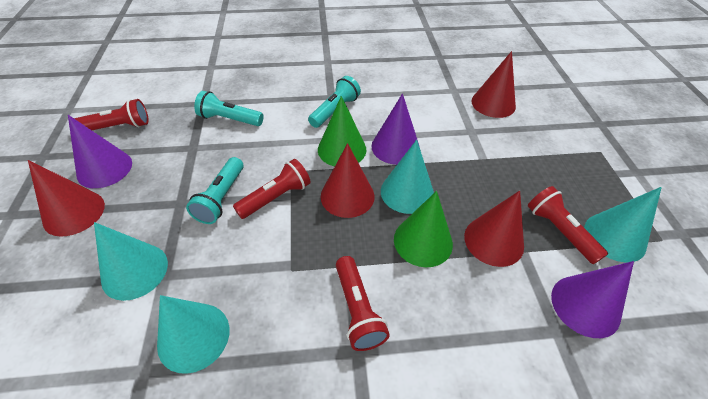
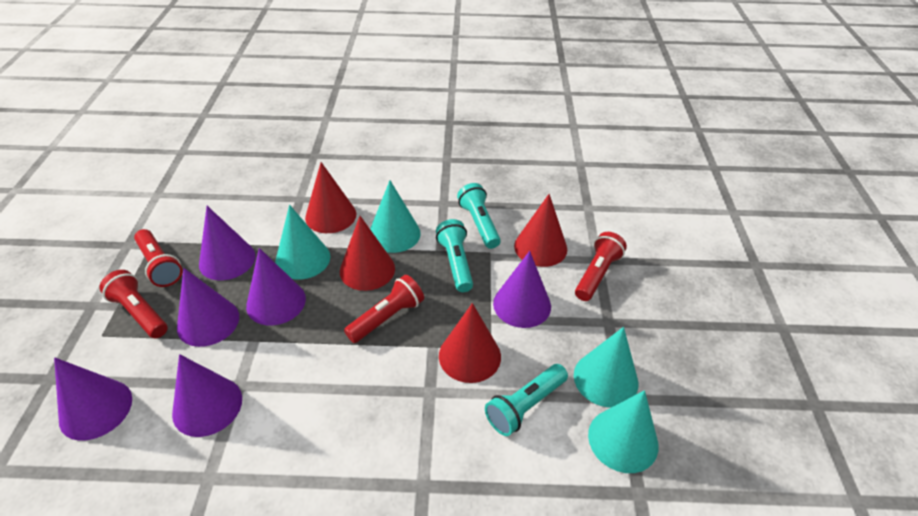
green cone: [318,96,366,166] [394,191,453,267] = 2 -> none = 0
purple cone: [68,115,132,188] [371,94,420,165] [551,261,634,338] = 3 -> [54,357,132,441] [172,354,242,437] [177,268,239,347] [199,206,255,280] [246,248,306,325] [493,251,551,328] = 6

